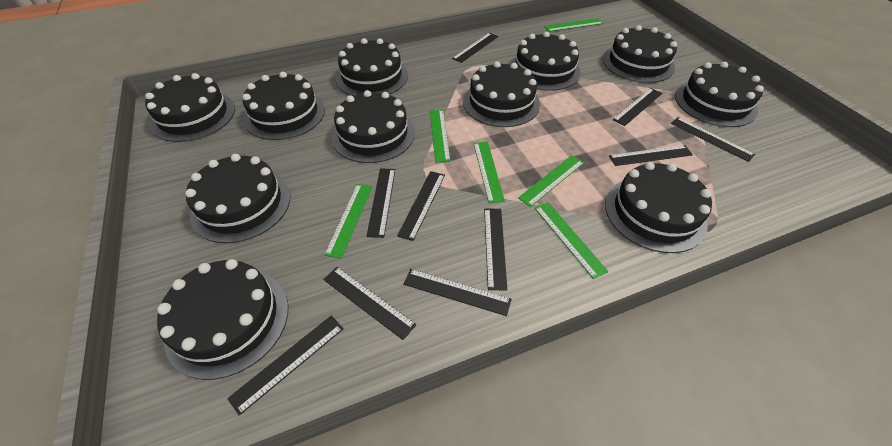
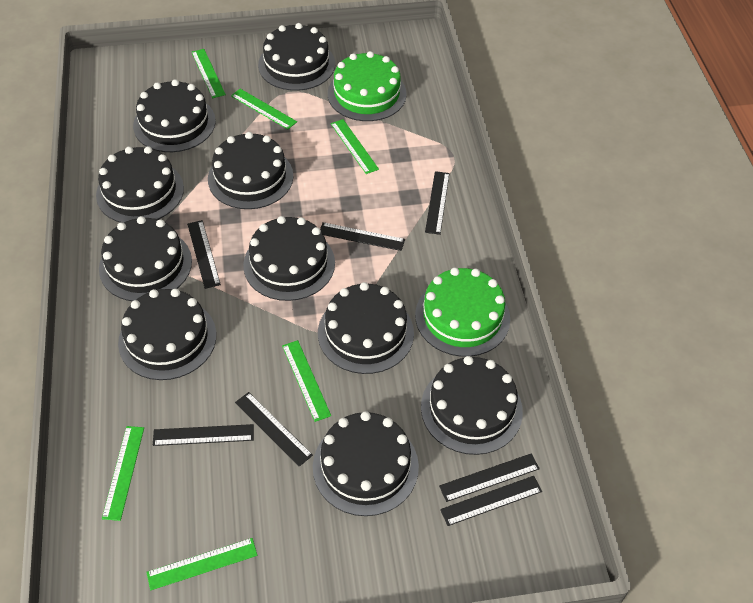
black cake: [145,73,235,142] [157,259,288,380] [185,154,291,243] [242,72,325,140] [331,90,415,163] [336,38,408,96] [463,61,540,127] [510,32,581,91] [603,25,677,83] [605,162,712,253] [675,62,764,127] = 11 -> [96,146,184,223] [99,216,192,301] [118,289,216,380] [133,79,216,152] [208,132,293,209] [243,216,335,301] [258,23,335,91] [313,411,419,516] [318,282,414,374] [421,356,523,455] = 10
black ruler: [227,316,344,416] [323,267,416,340] [367,169,395,238] [397,171,445,241] [403,269,512,316] [452,33,498,63] [484,208,507,291] [609,145,693,166] [613,88,662,126] [671,117,755,162] = 10 -> [153,424,254,446] [187,220,221,289] [235,392,313,467] [320,222,405,251] [425,171,450,235] [439,453,540,502] [440,476,542,526] = 7
green cake: none = 0 -> [328,51,407,121] [415,268,510,357] = 2

